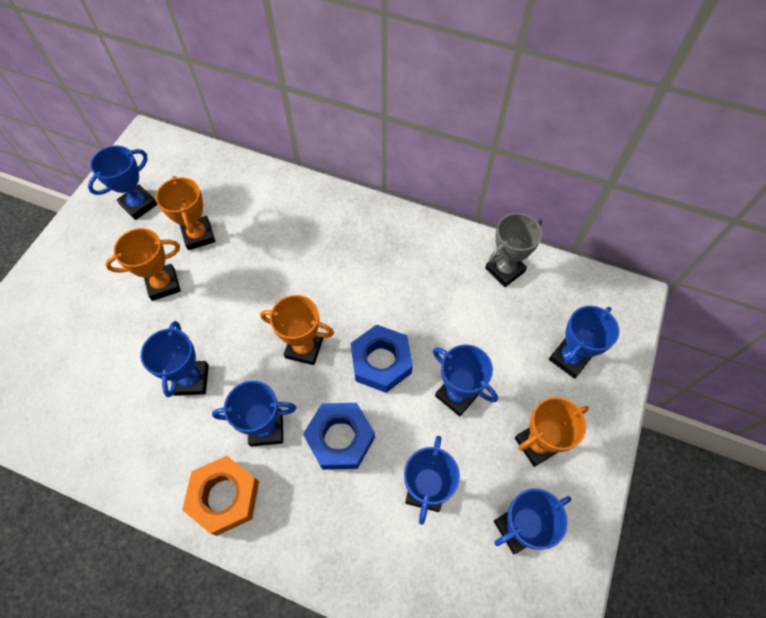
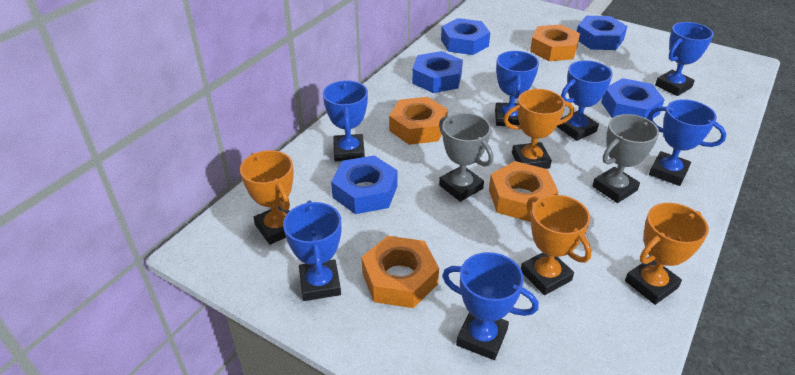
blue nut: [303,403,375,470] [351,324,413,393] = 2 -> [331,155,398,214] [412,51,463,93] [441,18,490,55] [577,16,627,50] [601,78,665,119] = 5
grey trophy: [485,213,542,287] = 1 -> [439,113,493,202] [592,114,659,203] = 2
orange nut: [182,456,259,536] = 1 -> [361,236,439,308] [389,97,448,145] [489,161,558,222] [530,24,580,61] = 4

